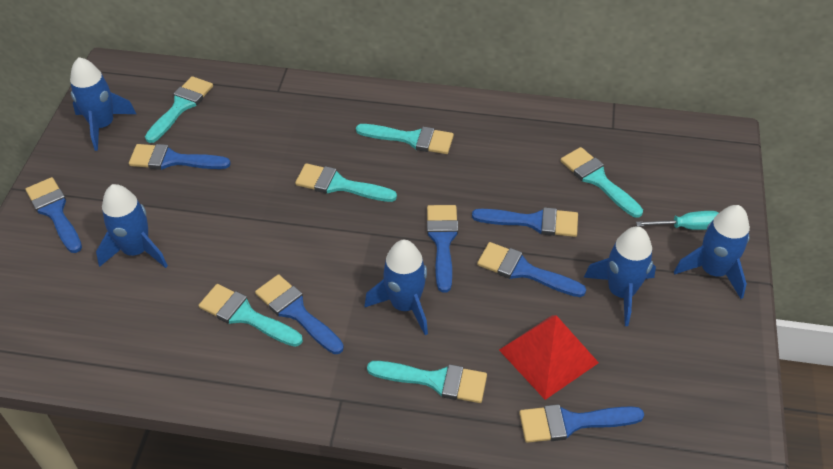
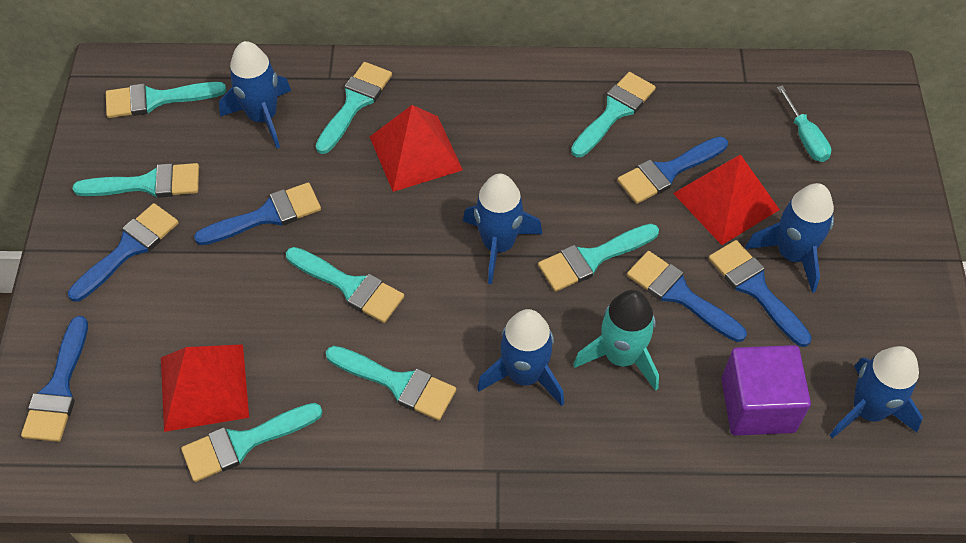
blue brush: [26,177,82,253] [129,144,231,170] [255,274,344,354] [427,205,458,293] [472,207,578,237] [477,242,586,297] [519,404,644,443] = 7 -> [21,316,88,442] [68,203,179,302] [194,183,321,245] [617,136,728,204] [627,251,747,342] [709,240,812,347] = 6
purple cube: none = 0 -> [721,345,811,436] = 1
red pyramid: [499,315,599,400] = 1 -> [161,344,249,432] [370,105,463,192] [673,154,780,245] = 3
turquoise brush: [145,76,213,143] [199,284,303,347] [295,163,397,202] [356,124,454,154] [367,361,487,403] [560,147,643,218] = 6 -> [73,163,199,198] [106,82,226,118] [181,403,323,482] [286,247,404,323] [316,62,392,154] [326,346,456,421] [538,224,659,292] [571,72,656,157] = 8
turquoise rocket: none = 0 -> [573,290,659,391] = 1

